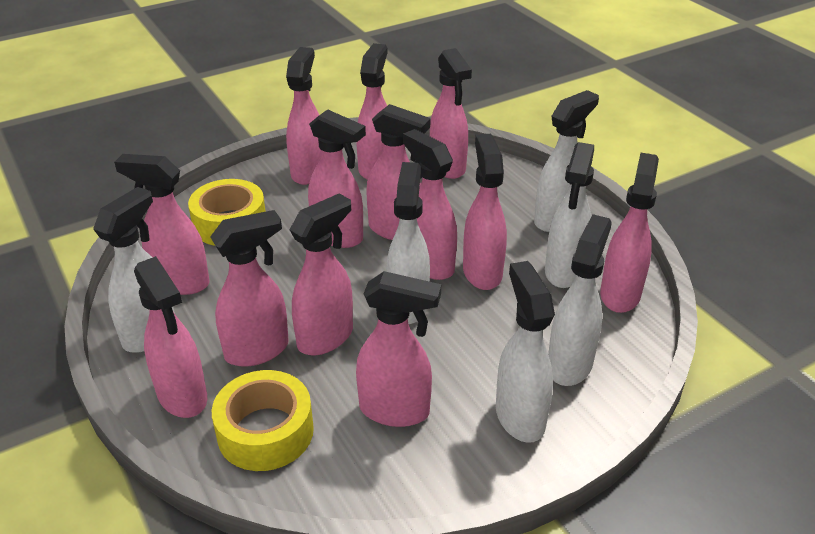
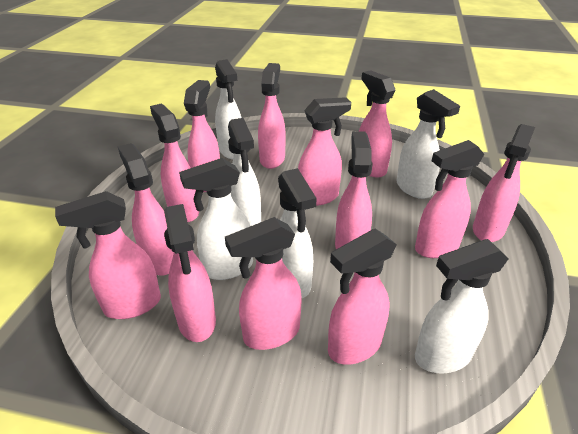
yellow tape: [188,179,266,246] [212,370,314,471] = 2 -> none = 0

